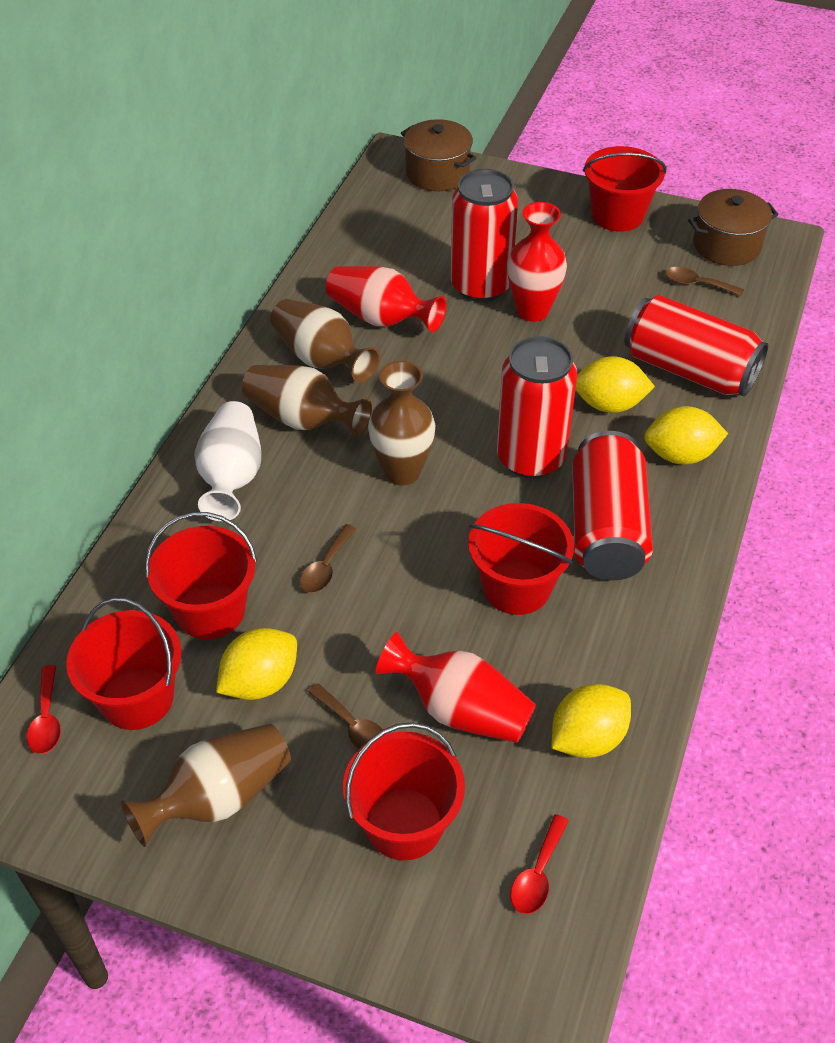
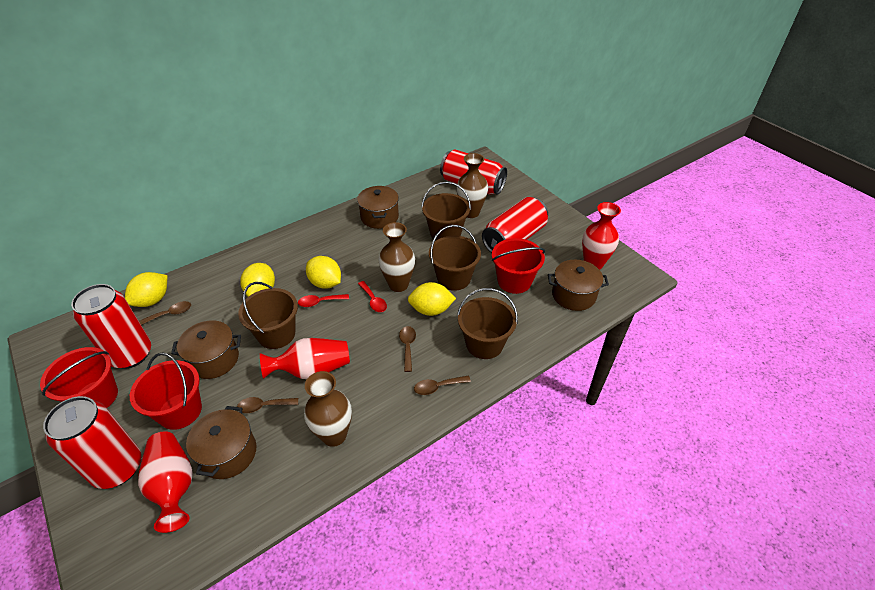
brown bucket: none = 0 -> [238,282,298,349] [421,182,471,241] [429,225,481,291] [457,288,518,359] = 4
brown pot: [401,119,476,191] [688,189,779,266] = 2 -> [171,320,241,379] [186,406,257,479] [357,186,399,229] [548,260,609,311] = 4
brown spoon: [300,524,356,593] [308,683,383,749] [665,267,744,296] = 3 -> [139,301,191,325] [237,397,298,413] [399,326,416,372] [414,376,471,395] = 4
brown vase: [121,724,291,847] [242,365,372,437] [270,299,380,383] [368,361,435,486] = 4 -> [304,371,352,447] [379,222,415,292] [457,153,488,218] = 3
red bucket: [66,598,181,730] [145,512,257,639] [343,722,465,860] [468,503,574,615] [583,146,666,232] = 5 -> [40,347,118,408] [130,352,202,430] [492,238,545,294] = 3
white vase: [194,401,261,521] = 1 -> none = 0

